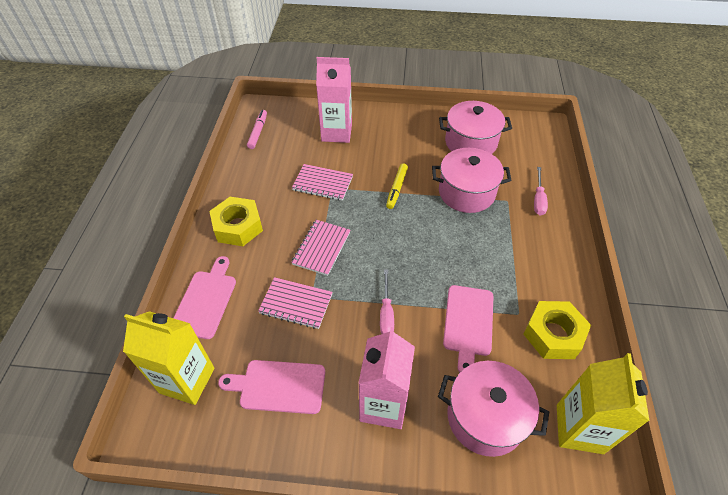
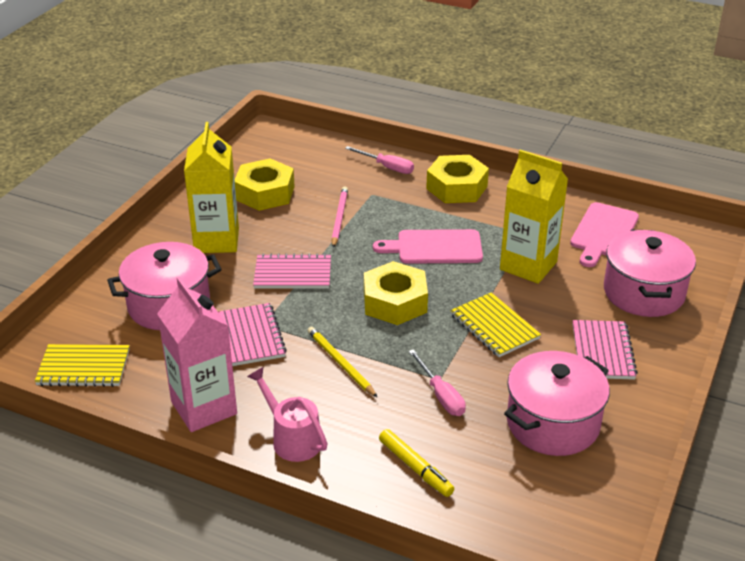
pink carton: [316,57,352,143] [358,327,415,429] = 2 -> [157,277,237,432] = 1
pink cutting board: [173,256,236,339] [218,360,325,414] [443,285,494,373] = 3 -> [373,229,483,264] [570,202,639,267] = 2
pink marker: [247,110,267,149] = 1 -> none = 0
pink pencil: none = 0 -> [331,187,348,248] = 1
pink watering can: none = 0 -> [247,367,328,462] = 1
yellow notebook: none = 0 -> [35,344,130,387] [450,292,541,357] = 2
yellow nut: [209,197,263,246] [523,301,591,359] = 2 -> [235,158,295,211] [364,261,428,325] [426,155,489,203] = 3
yellow pencil: none = 0 -> [307,326,378,398] = 1

